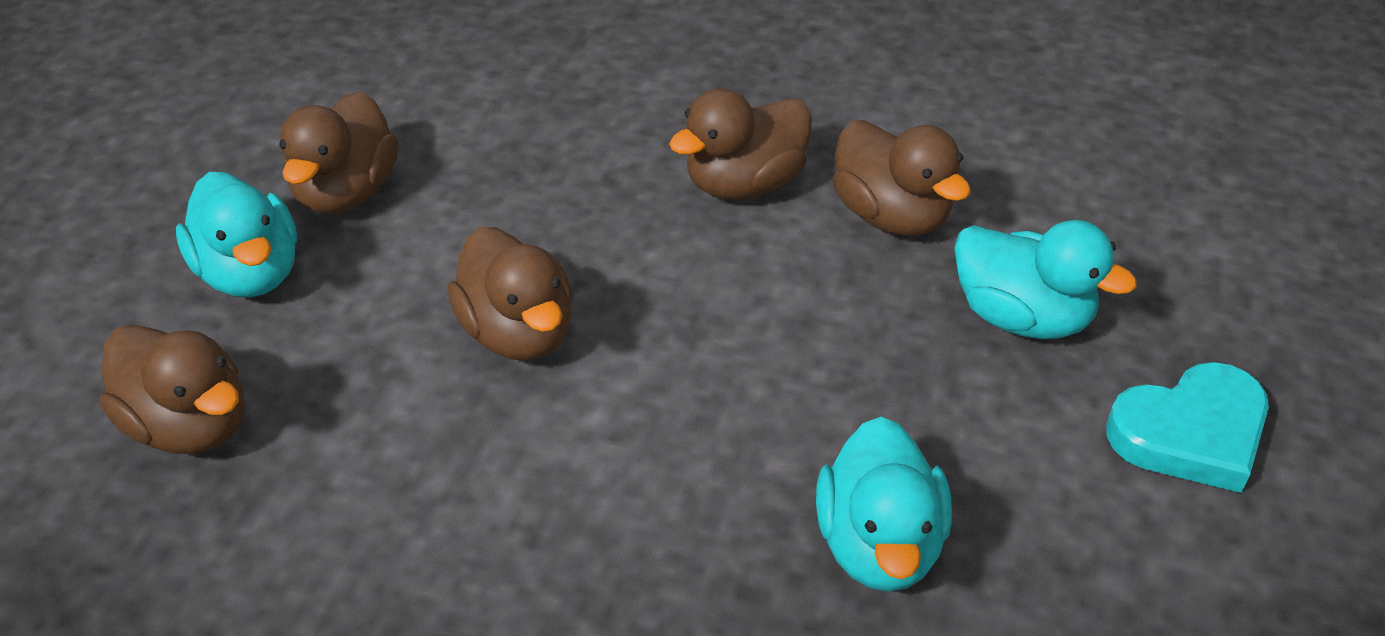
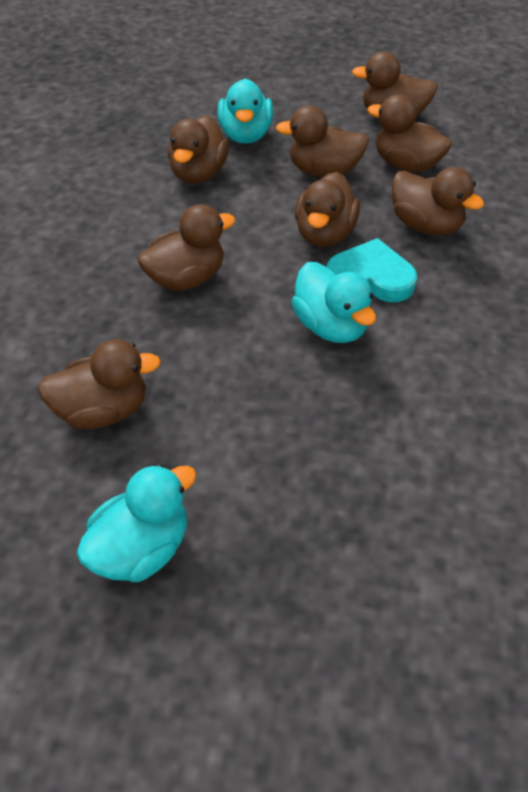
brown duck: [100,324,245,454] [279,92,398,214] [447,227,573,361] [669,88,812,200] [832,120,971,236] = 5 -> [37,339,161,429] [137,204,236,291] [168,115,229,184] [275,105,369,177] [295,172,360,247] [352,52,438,116] [367,94,452,173] [392,167,484,236] = 8

